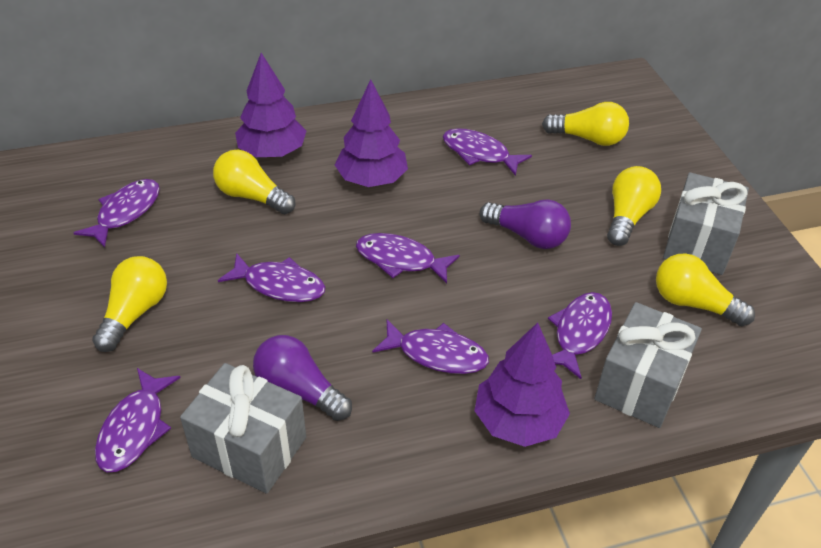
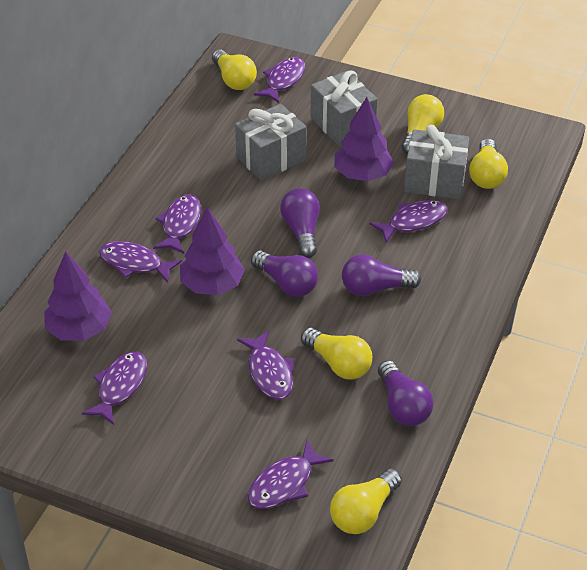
purple light bulb: [253,335,352,421] [479,199,571,249] = 2 -> [251,251,318,297] [280,188,320,258] [342,255,421,296] [378,360,434,426] = 4

